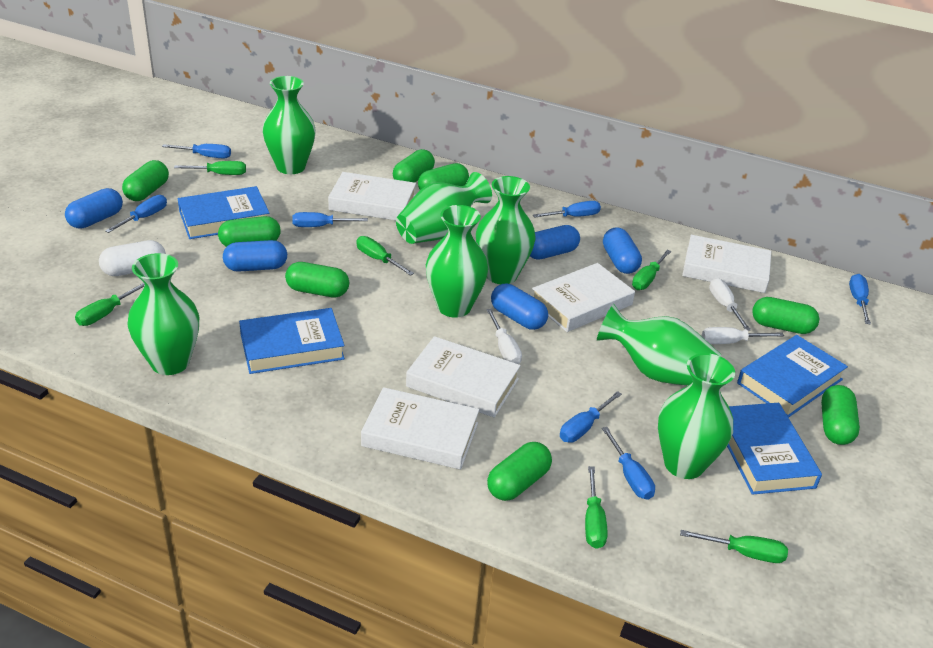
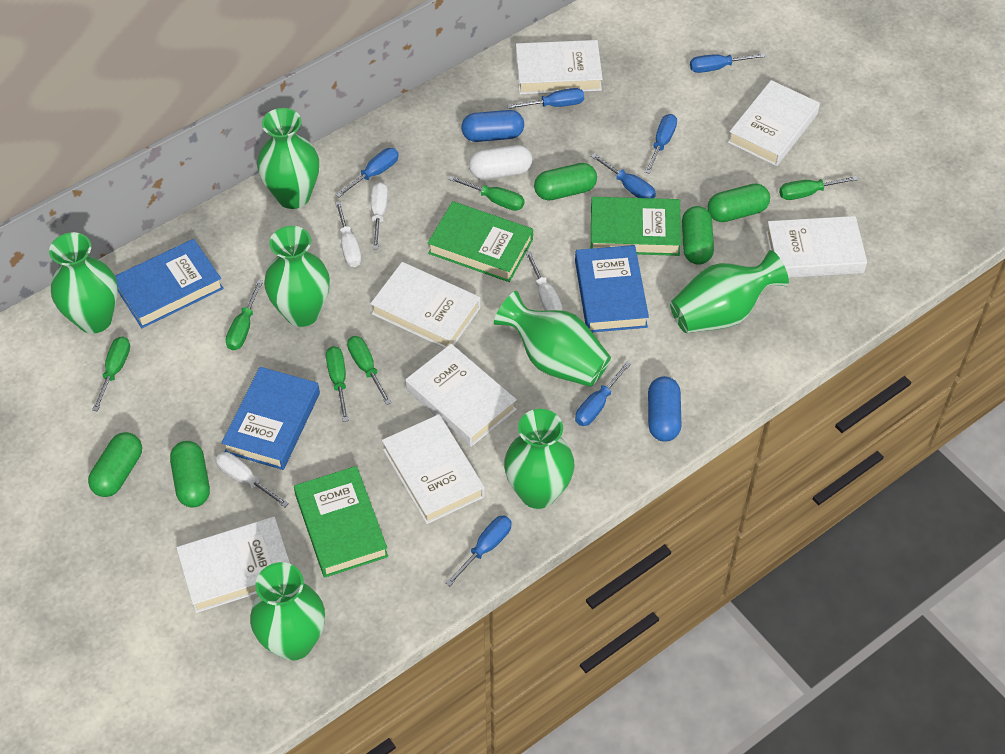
blue book: [178,186,270,239] [239,308,345,374] [727,403,822,495] [737,335,848,418] = 4 -> [115,239,224,328] [222,367,320,470] [575,245,649,332] = 3
blue capsule: [65,188,123,229] [223,240,287,272] [491,284,548,330] [530,225,580,260] [603,227,642,274] = 5 -> [461,110,524,142] [648,376,681,442] = 2
green book: none = 0 -> [294,466,388,578] [428,201,533,282] [591,197,681,256] = 3
green capsule: [122,160,169,201] [218,216,281,247] [285,262,349,298] [393,149,435,182] [418,163,469,190] [487,442,552,501] [752,297,819,334] [821,385,860,445] = 8 -> [88,432,142,497] [170,441,210,507] [534,163,597,200] [682,206,714,265] [707,184,770,222] = 5
white book: [328,172,416,220] [361,387,479,470] [406,336,521,418] [532,263,635,332] [682,235,771,293] = 5 -> [176,517,290,613] [370,262,481,348] [382,414,485,524] [405,344,517,447] [516,40,603,94] [728,80,820,166] [766,216,867,278] = 7
white screwdriver: [486,309,522,364] [702,327,784,344] [709,278,751,331] = 3 -> [215,452,289,507] [335,201,361,267] [371,182,388,249] [525,251,563,311] = 4

